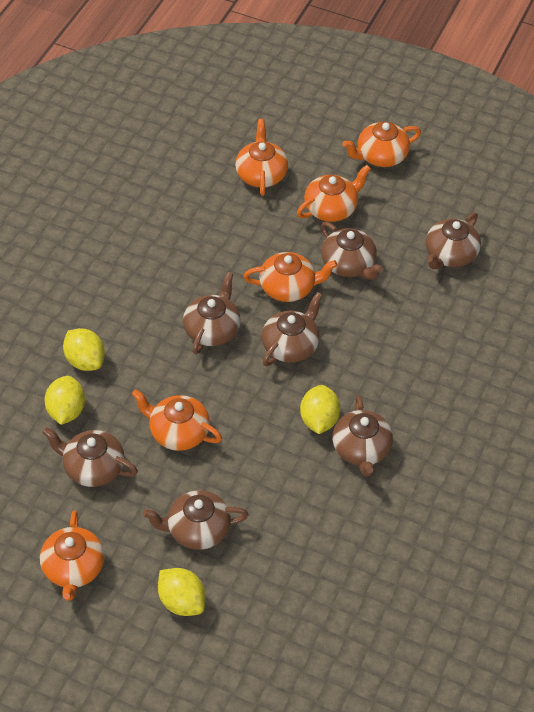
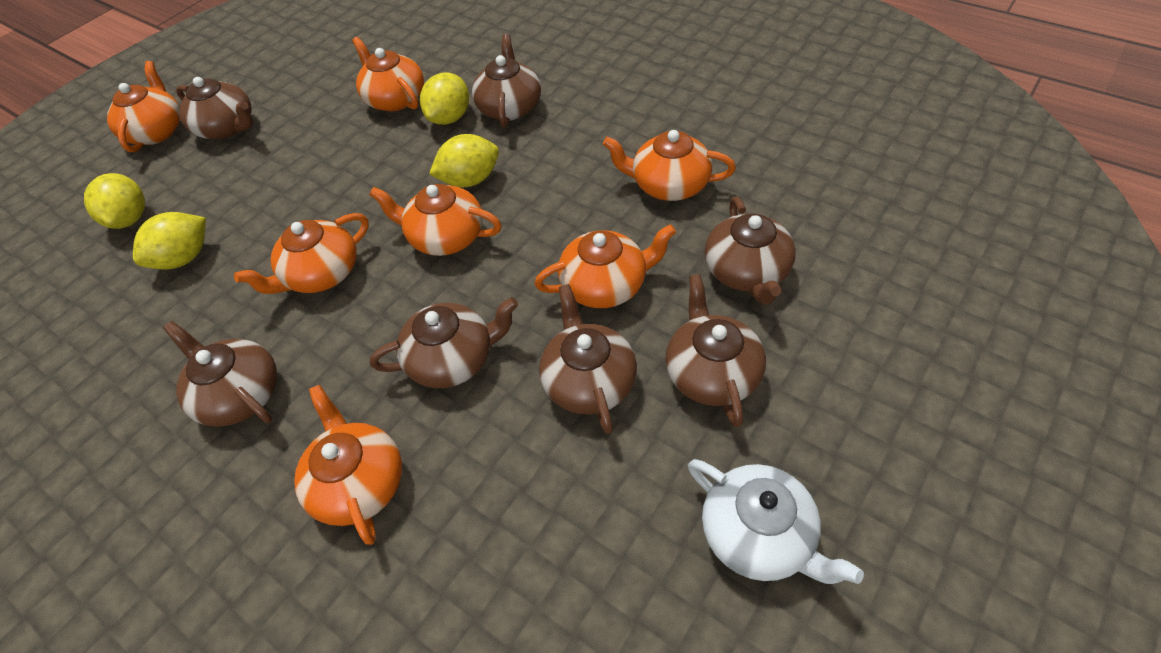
orange teapot: [40,510,105,600] [132,389,222,451] [235,119,288,196] [243,252,338,302] [297,165,371,222] [343,122,421,167] = 6 -> [107,61,180,152] [234,213,369,294] [294,385,402,545] [352,37,424,111] [369,184,502,256] [535,224,676,308] [603,130,736,201] = 7
white teapot: none = 0 -> [688,459,864,584] = 1

